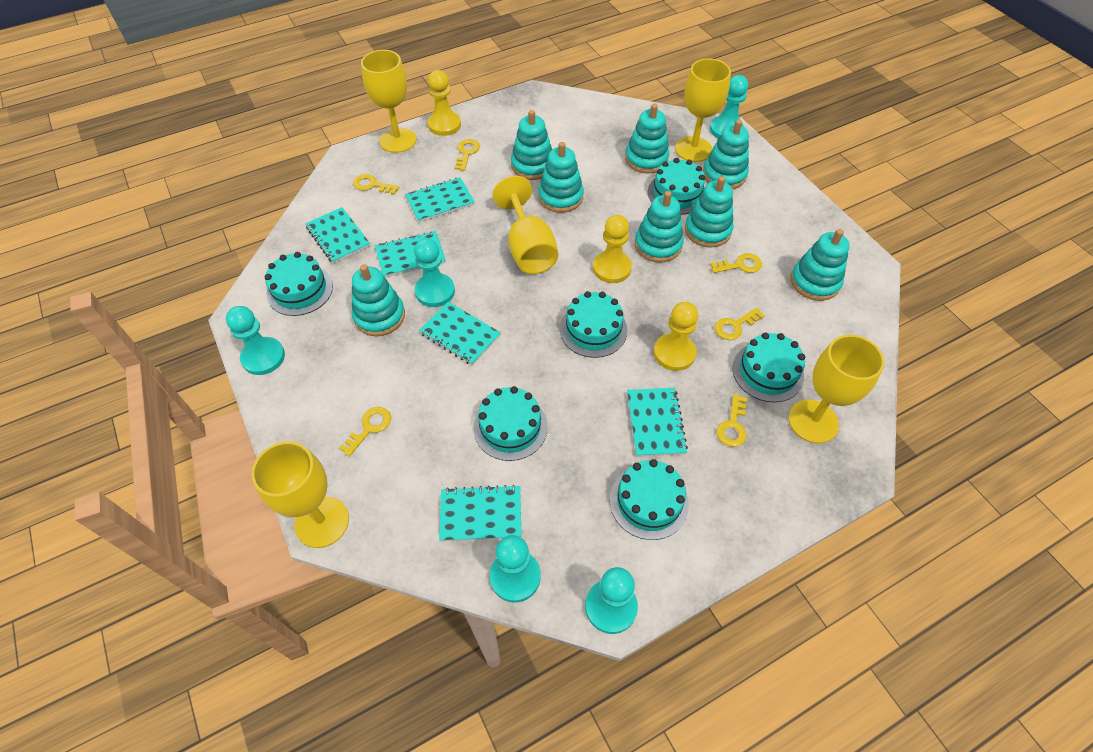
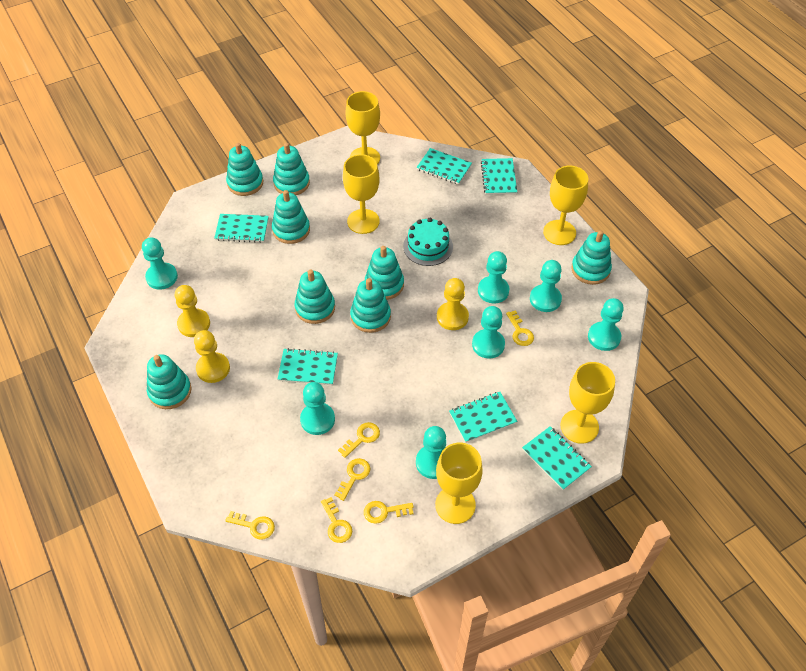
turquoise cake: [265,252,333,316] [474,386,548,461] [560,291,628,358] [610,459,689,540] [648,158,705,215] [732,332,805,402] = 6 -> [403,218,453,266] = 1
turquoise pawn: [226,306,285,375] [414,238,455,307] [490,535,541,603] [585,567,638,634] [710,75,748,138] = 5 -> [142,237,178,290] [300,382,335,435] [416,426,446,479] [472,306,505,358] [478,251,509,303] [530,260,562,312] [588,298,624,351] = 7

